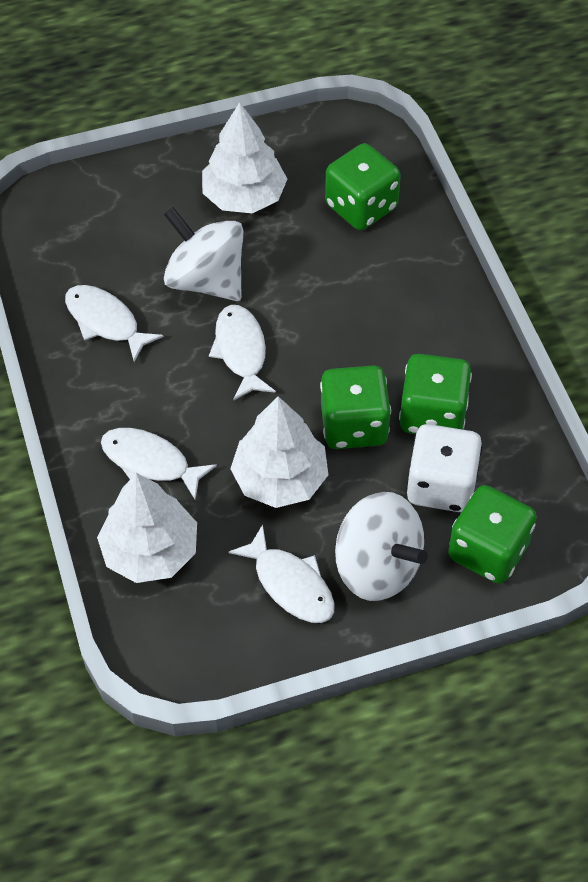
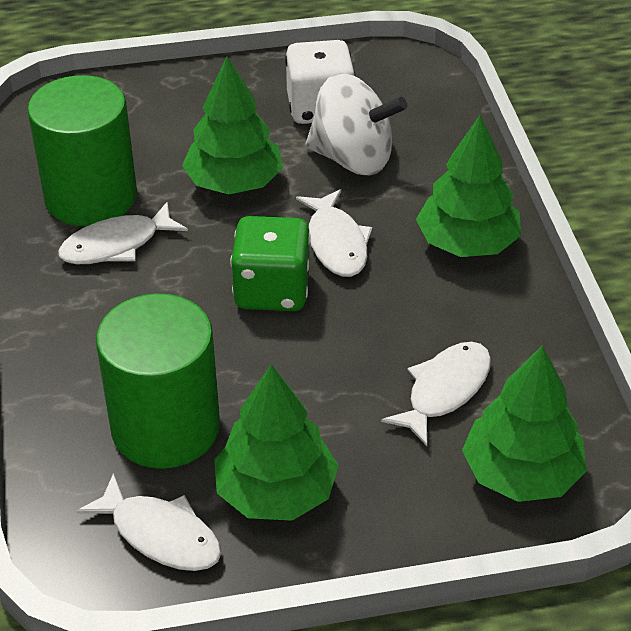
green cylinder: none = 0 -> [27,75,137,226] [96,293,220,469] = 2
green dice: [320,365,391,449] [325,143,401,230] [399,354,472,434] [448,485,537,584] = 4 -> [230,216,311,311] = 1
green tree: none = 0 -> [182,56,283,194] [214,364,339,521] [416,115,521,257] [462,345,587,502] = 4
white spinning top: [164,207,243,301] [335,492,428,601] = 2 -> [305,73,407,175] = 1
white tree: [97,473,197,583] [202,102,287,213] [230,396,328,508] = 3 -> none = 0

